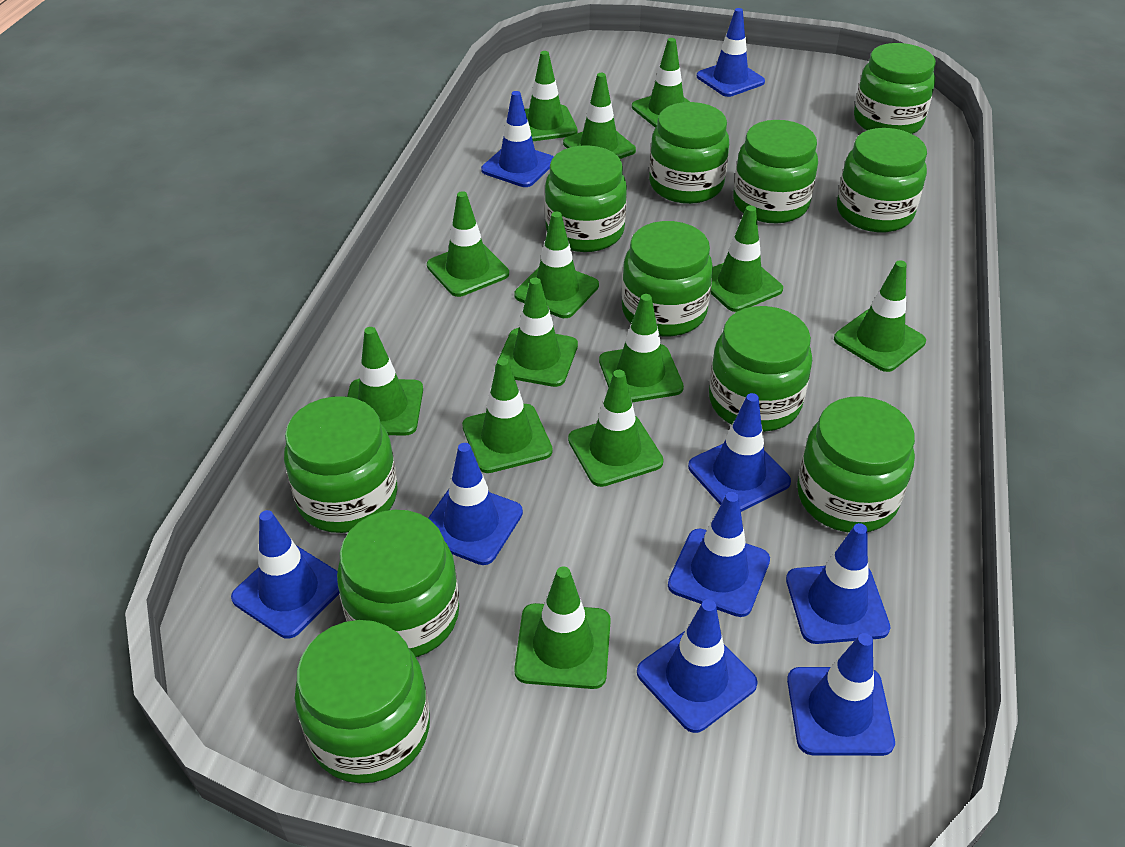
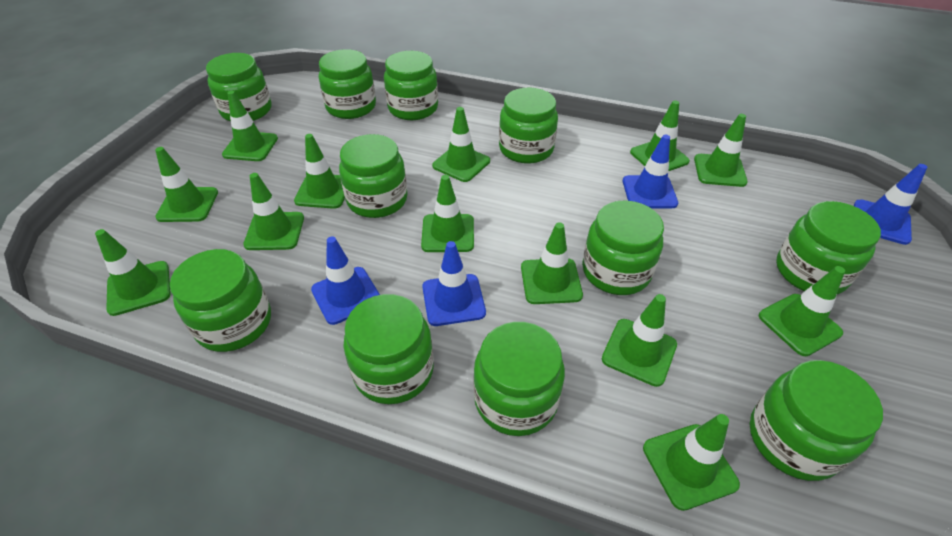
blue traffic cone: [231,510,340,639] [428,443,523,565] [481,91,554,187] [637,599,758,733] [668,492,770,617] [688,393,791,512] [697,8,765,97] [786,523,890,644] [787,633,895,756] = 9 -> [311,237,380,325] [422,241,486,326] [623,135,678,208] [854,164,927,245] = 4

